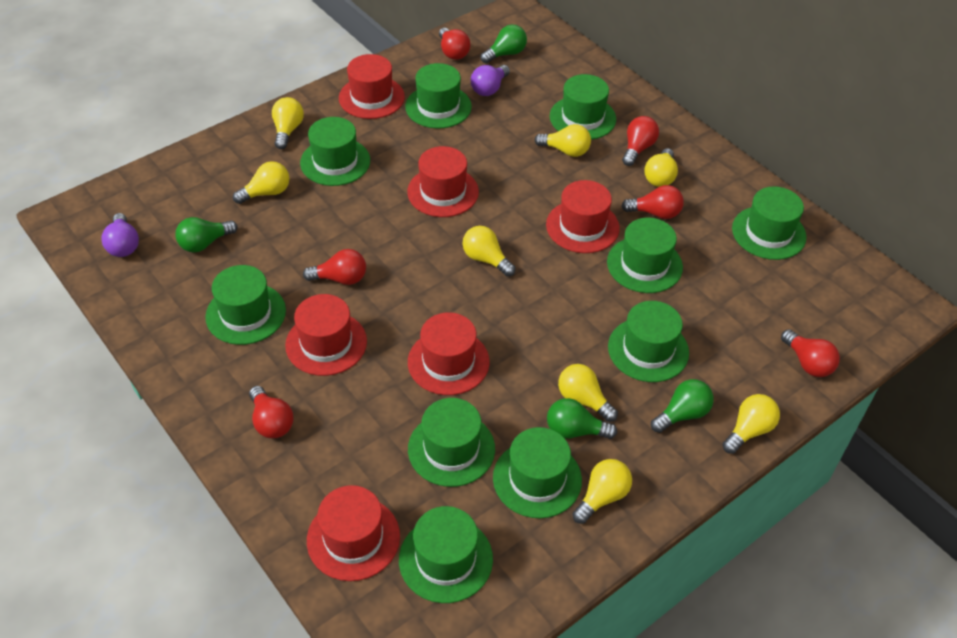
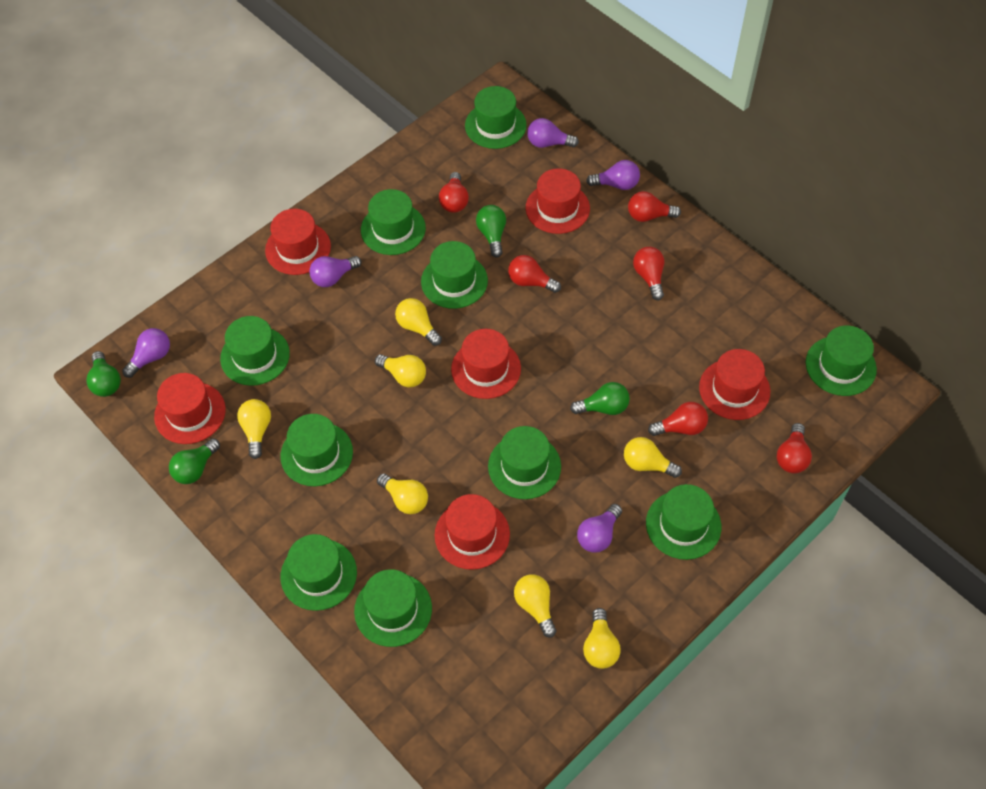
purple light bulb: [101,213,139,257] [471,65,510,96] = 2 -> [122,328,170,378] [309,256,362,287] [527,118,579,148] [577,504,622,553] [586,160,640,190] = 5
yellow light bulb: [233,161,289,204] [272,97,304,149] [463,226,516,277] [535,124,591,157] [558,364,618,422] [572,459,632,524] [644,148,678,187] [722,394,780,454] = 8 -> [237,399,271,459] [375,354,426,387] [377,473,428,514] [395,298,442,346] [514,574,556,637] [583,608,621,669] [624,437,682,478] = 7

